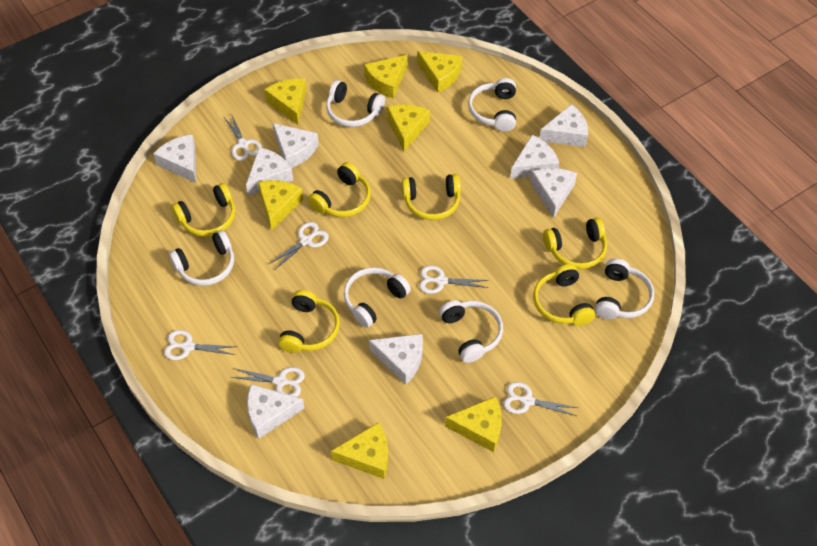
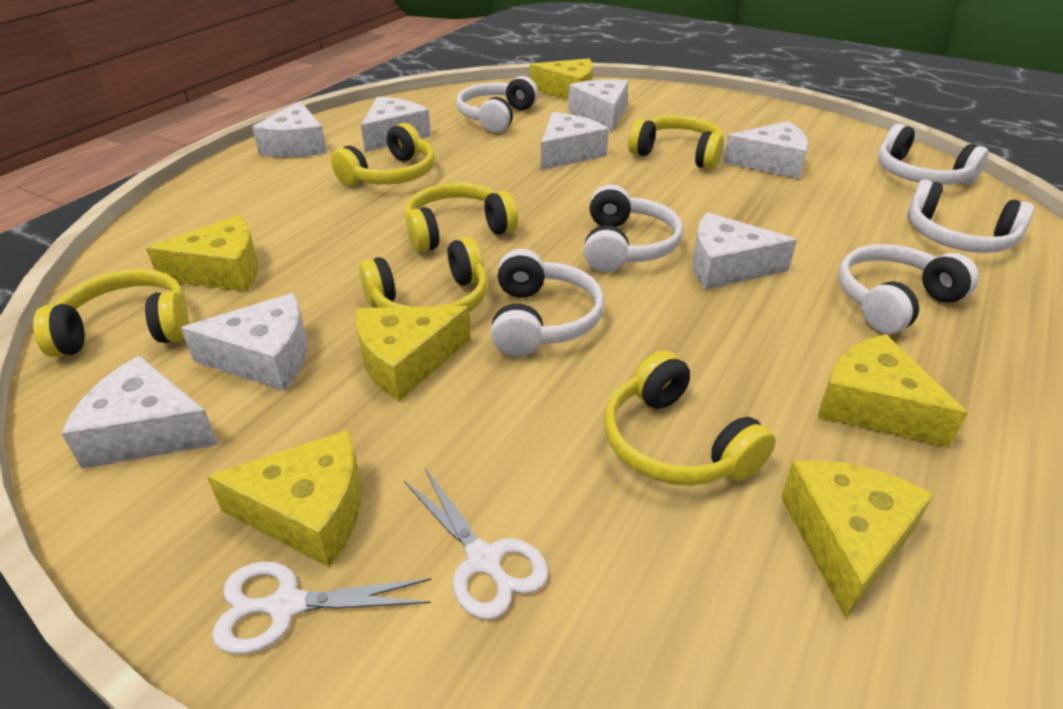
white scissors: [164,330,237,360] [223,113,262,161] [231,367,305,397] [269,222,329,269] [419,266,489,294] [503,382,579,416] = 6 -> [212,561,431,654] [404,468,549,620] = 2
yellow cheese: [258,180,303,231] [264,79,306,125] [331,422,388,479] [364,55,408,99] [387,104,430,152] [417,51,462,93] [445,396,502,452] = 7 -> [146,215,258,292] [207,430,361,568] [355,306,471,401] [530,59,593,100] [781,460,934,619] [818,334,968,448] = 6

